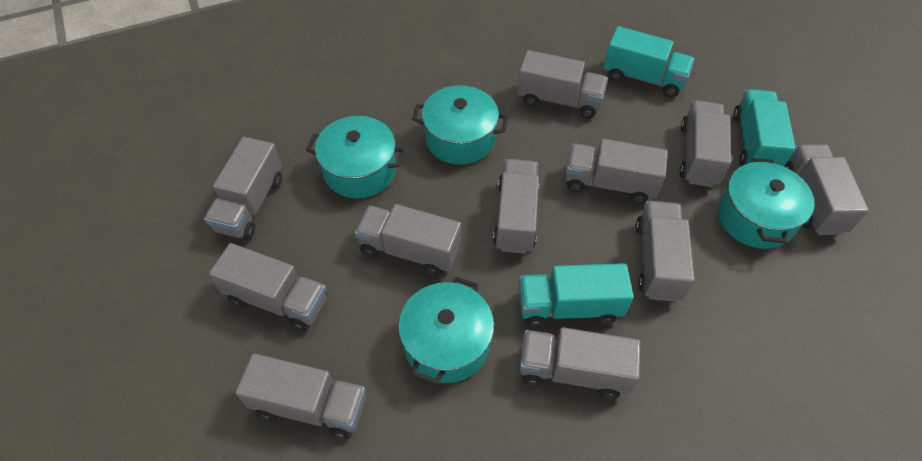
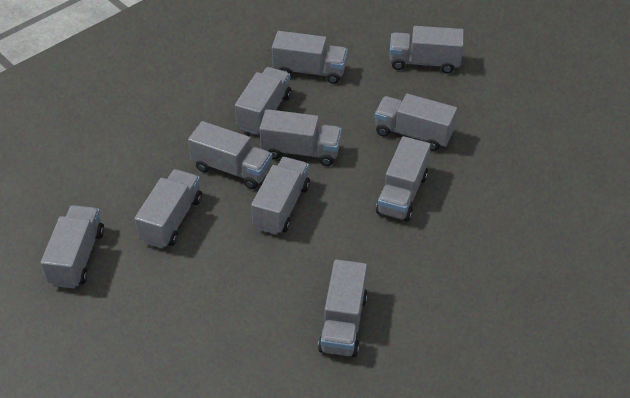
turquoise pot: [306,116,406,198] [398,276,494,385] [412,85,508,165] [718,158,815,249] = 4 -> none = 0
turquoise truck: [519,263,634,327] [603,26,695,97] [733,89,796,166] = 3 -> none = 0

